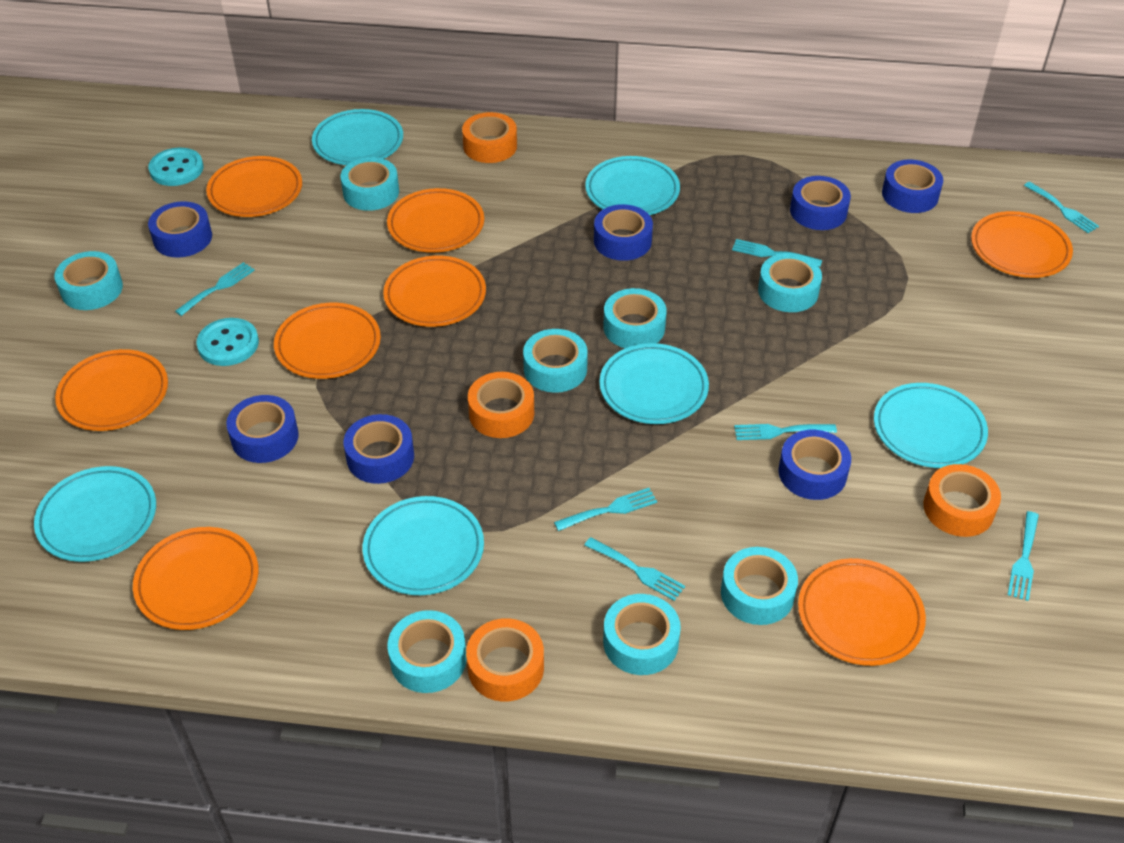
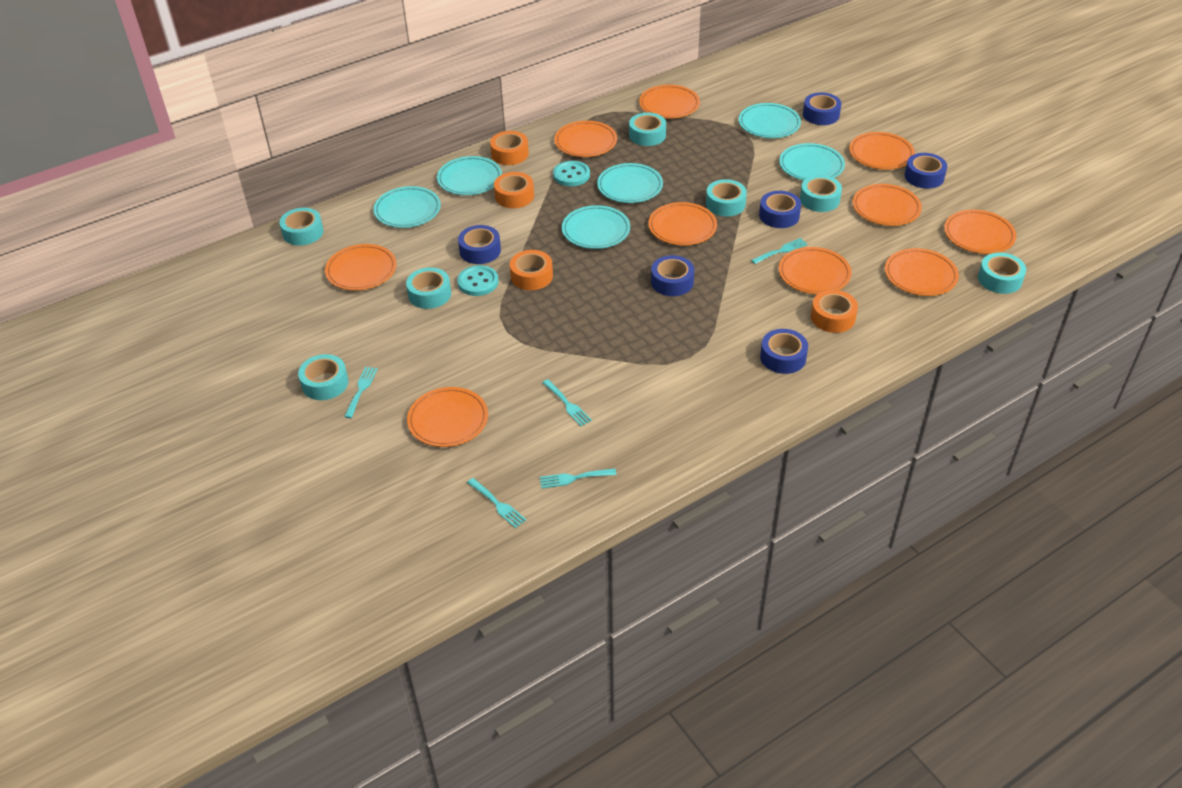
blue tape: [148,201,212,257] [226,395,299,463] [344,414,414,484] [594,204,653,261] [778,430,851,500] [790,176,851,230] [882,160,943,213] = 7 -> [458,225,501,264] [651,255,694,296] [759,191,801,228] [760,329,808,374] [803,92,841,125] [905,153,947,189] = 6
orange plate: [55,349,168,431] [133,527,259,630] [206,156,302,217] [274,303,381,379] [383,256,486,327] [387,188,484,253] [798,558,926,666] [971,211,1073,278] = 8 -> [325,244,396,291] [407,387,488,447] [554,121,617,157] [639,85,700,119] [648,202,717,246] [779,247,852,294] [849,132,915,170] [853,184,922,226] [885,248,959,296] [944,210,1016,254] = 10
turquoise fork: [175,262,255,316] [554,488,657,531] [584,537,685,601] [732,239,822,267] [734,424,837,440] [1008,511,1039,601] [1024,182,1099,233] = 7 -> [344,367,378,418] [467,478,526,528] [540,468,616,489] [542,379,592,426] [751,238,808,264] = 5
turquoise tape: [54,251,123,310] [340,157,399,211] [387,610,467,693] [523,329,588,393] [603,594,681,675] [604,288,667,348] [721,547,798,625] [758,253,822,312] = 8 -> [279,208,324,246] [298,354,348,400] [406,267,451,309] [629,113,666,146] [706,179,747,216] [800,175,842,212] [978,253,1026,294] = 7

